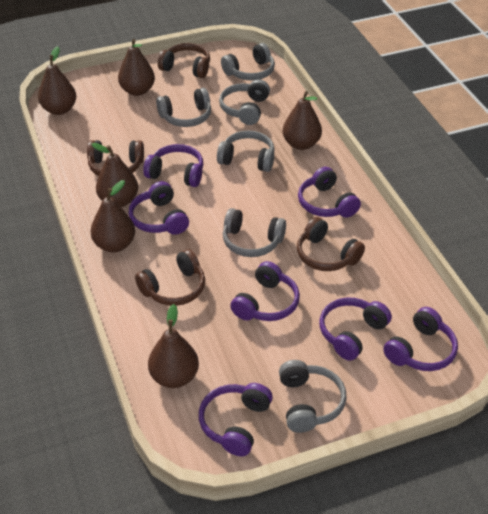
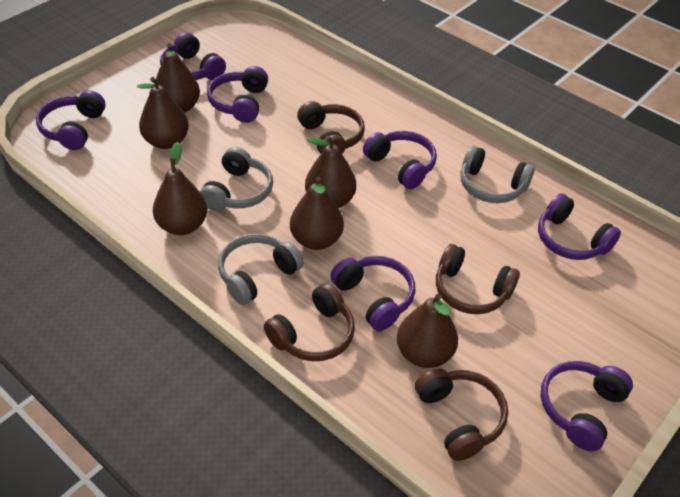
grey headphones: [156,88,211,127] [217,131,275,172] [219,79,270,125] [221,43,275,80] [223,208,286,257] [279,360,347,433] = 6 -> [200,147,273,211] [218,233,304,305] [460,146,534,203] = 3

